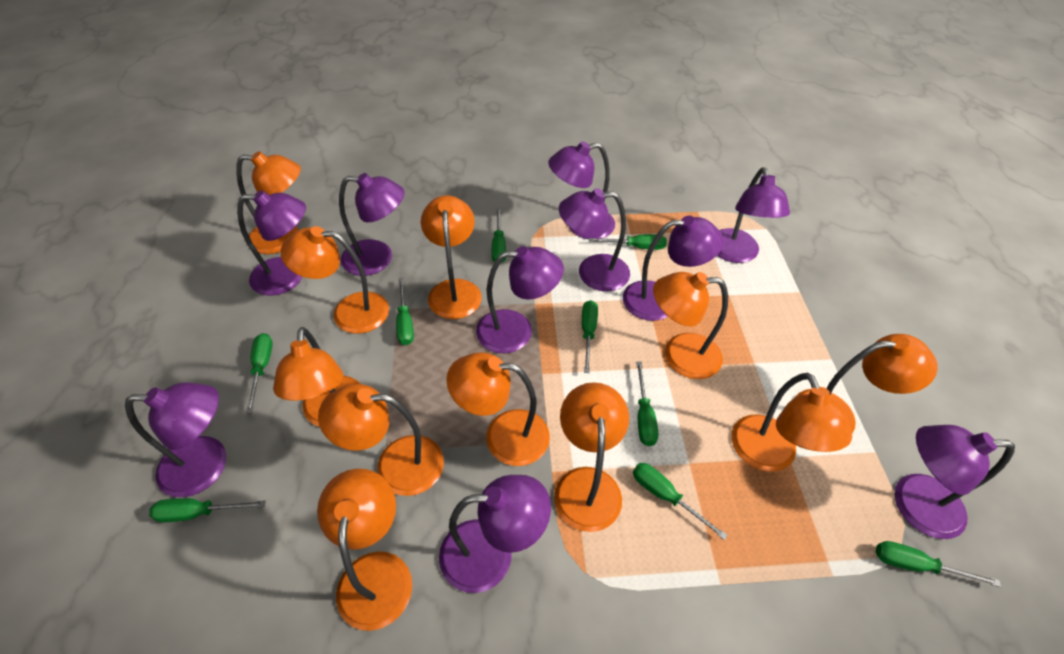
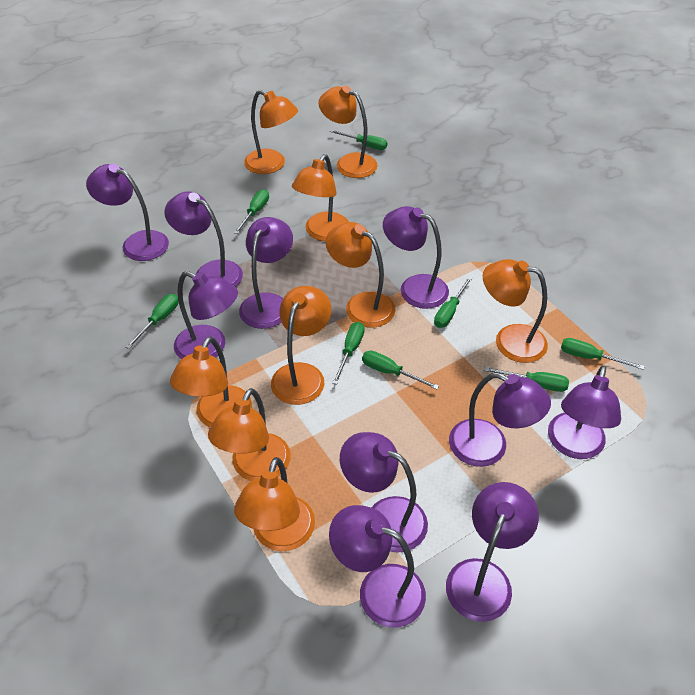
green screwdriver: [149,498,266,522] [246,333,273,414] [396,278,414,345] [492,208,506,263] [582,300,598,373] [589,234,667,250] [633,463,728,540] [636,362,658,446] [876,541,1001,587] = 9 -> [126,294,179,349] [234,190,269,234] [329,130,387,150] [332,322,364,385] [362,351,439,390] [434,277,473,328] [484,367,569,392] [561,338,645,370] = 8
orange lamp: [236,151,301,254] [273,327,360,427] [280,226,389,334] [317,469,412,631] [318,384,444,496] [421,195,482,319] [446,352,550,466] [554,382,629,532] [653,272,728,379] [731,373,852,472] [795,334,938,434] = 11 -> [170,336,252,427] [208,388,290,481] [234,457,315,551] [244,90,298,174] [271,286,331,405] [292,154,349,241] [318,86,378,178] [326,222,395,328] [483,259,548,363] = 9

